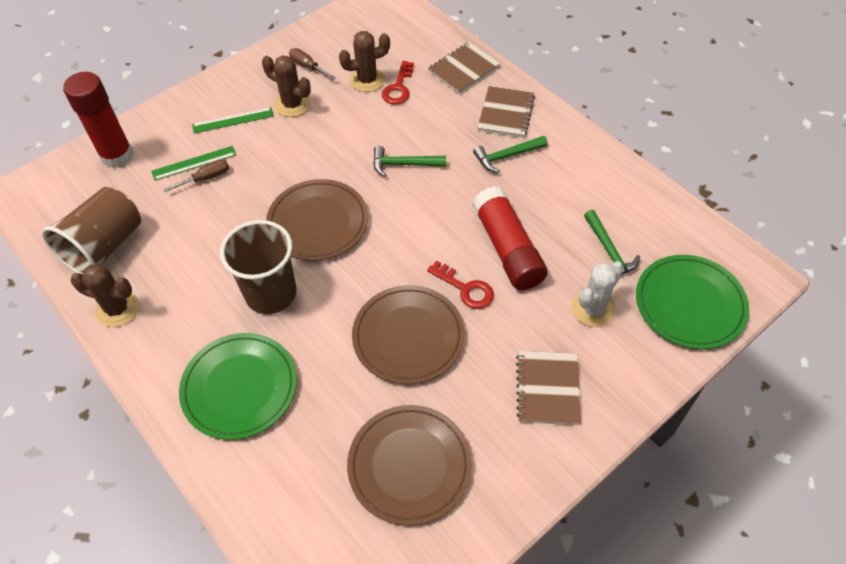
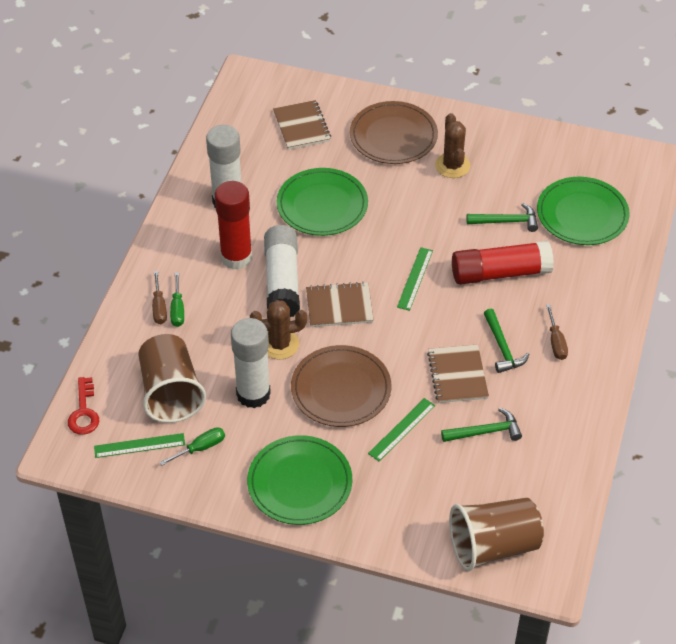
brown cactus: [70,264,139,327] [262,56,311,117] [339,31,390,92] = 3 -> [250,300,307,359] [435,113,470,178] = 2
brown plate: [266,179,368,261] [347,405,472,526] [352,285,465,384] = 3 -> [291,345,391,427] [350,101,438,164] = 2
green plate: [179,333,297,440] [636,255,749,349] = 2 -> [247,435,352,525] [277,168,368,236] [537,177,630,245] = 3
green ruler: [151,146,236,181] [192,107,274,134] = 2 -> [94,433,185,458] [368,398,435,461] [397,247,433,311] = 3
green screwdriver: none = 0 -> [159,427,225,466] [170,273,184,327] = 2
red key: [382,61,414,104] [427,261,494,309] = 2 -> [68,377,99,435] = 1
white cactus: [572,261,624,327] = 1 -> none = 0
white glue stick: none = 0 -> [206,125,241,208] [231,318,271,408] [264,225,300,317] = 3

